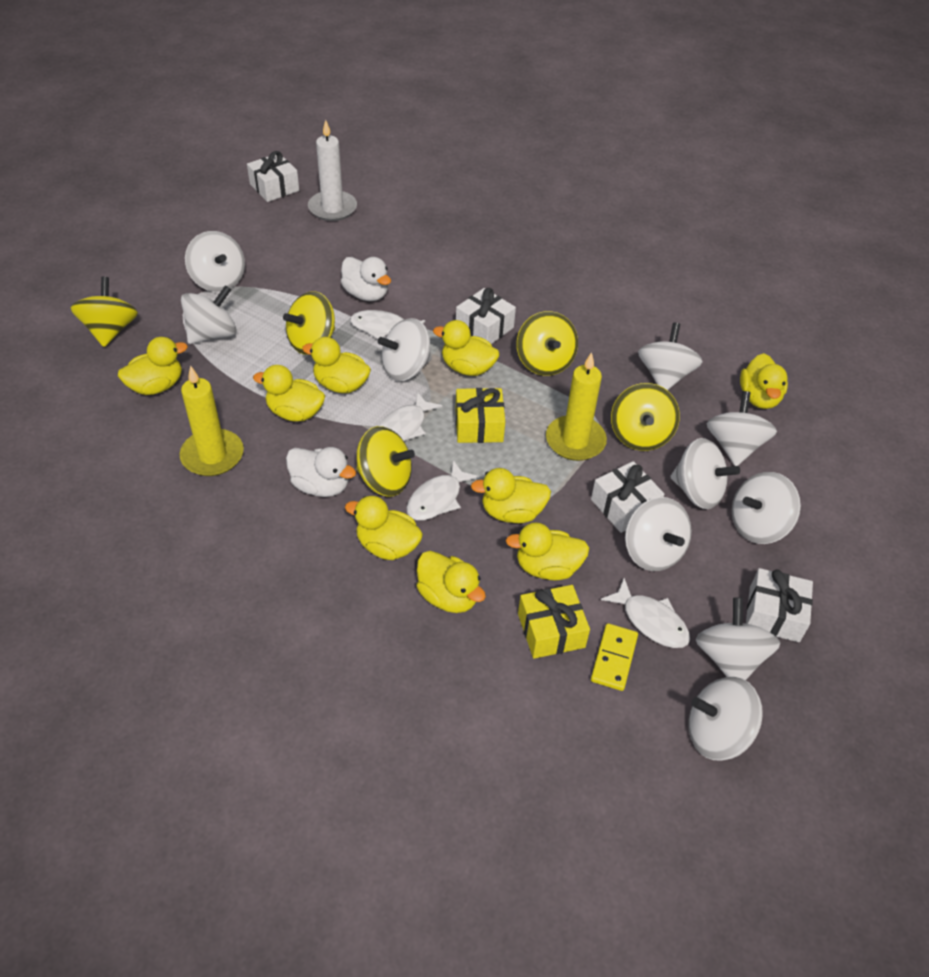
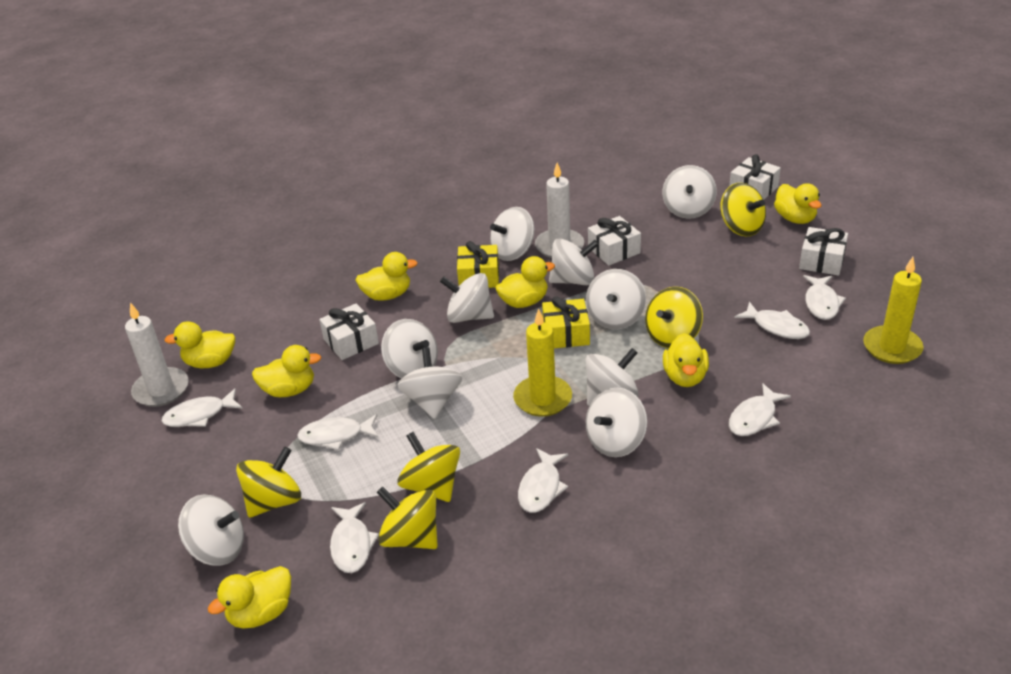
white candle: [308,120,357,221] = 1 -> [125,303,189,407] [535,163,584,258] = 2
white duck: [286,447,356,497] [341,257,391,301] = 2 -> none = 0
white fish: [350,310,425,339] [378,392,442,441] [406,460,479,520] [601,578,690,648] = 4 -> [161,388,242,427] [297,414,379,450] [330,502,379,573] [518,448,568,513] [729,383,791,436] [735,302,810,339] [803,275,846,320] = 7
yellow domino: [591,623,638,691] = 1 -> none = 0
yellow duck: [118,337,188,395] [253,365,325,422] [302,337,371,393] [345,496,423,560] [417,551,486,613] [433,320,500,376] [471,468,551,523] [506,522,589,580] [740,353,788,409] = 9 -> [165,321,235,368] [208,566,291,629] [252,345,321,397] [355,252,418,301] [495,256,555,308] [663,333,709,387] [774,183,821,224] = 7

